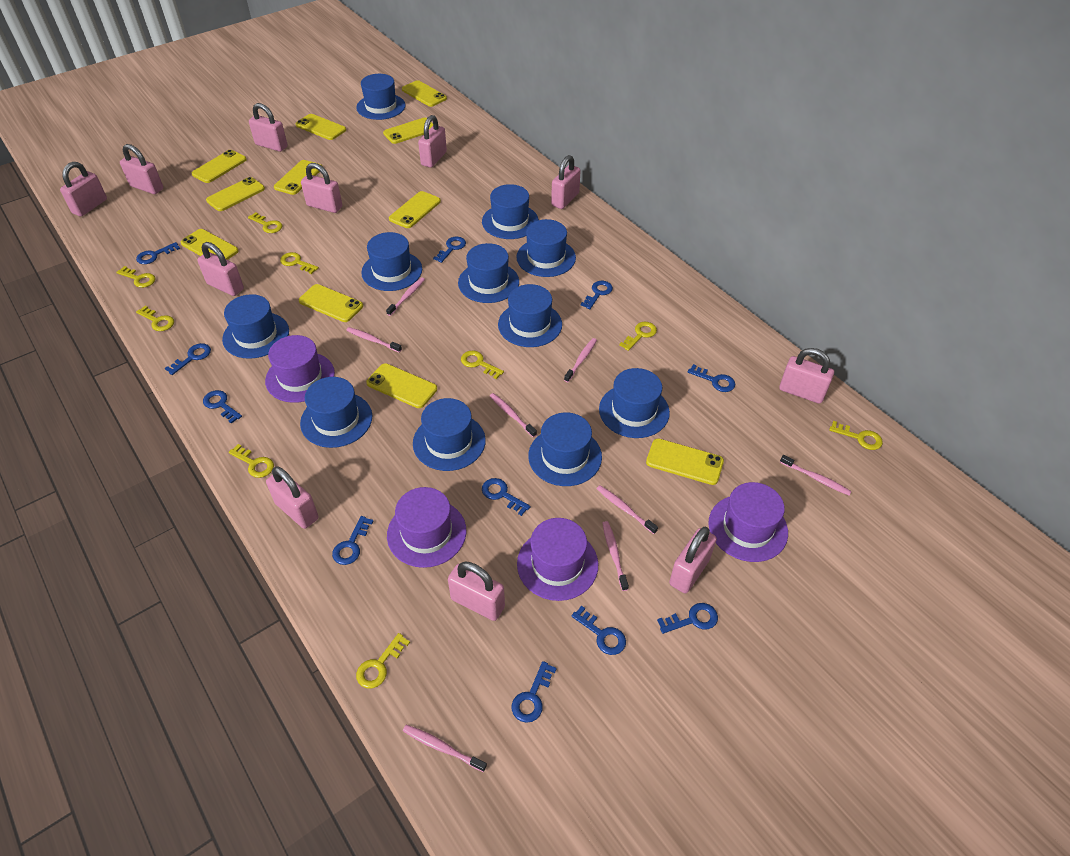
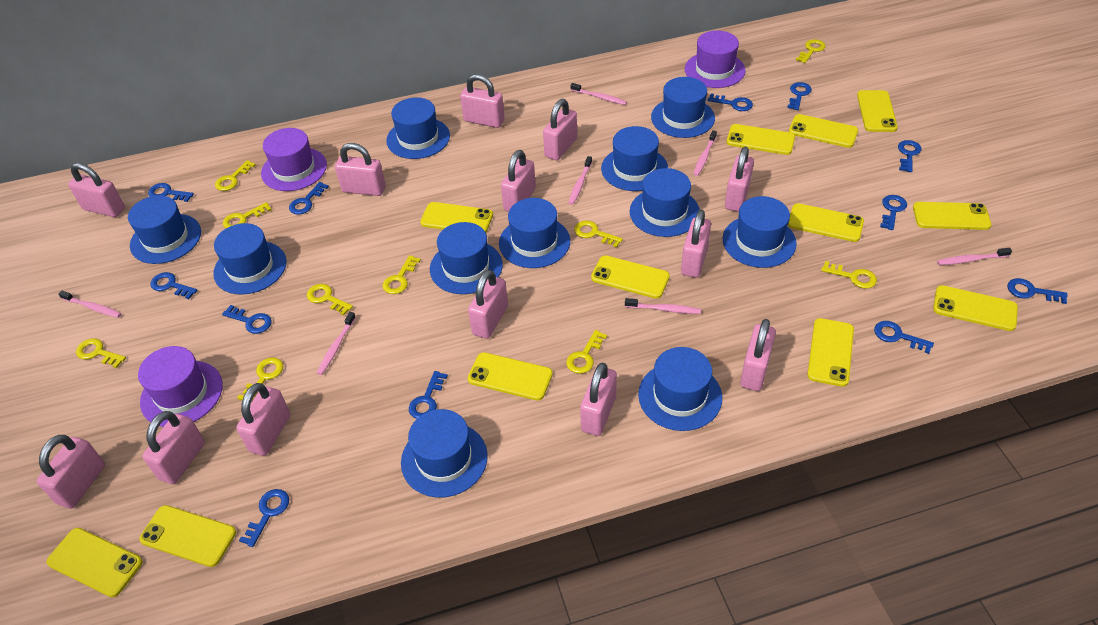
blue key: [136,242,180,264] [165,343,211,375] [203,390,242,424] [332,516,373,565] [433,237,466,263] [482,478,531,516] [511,661,557,723] [571,606,626,655] [581,281,613,309] [657,603,718,634] [688,364,735,392] = 11 -> [148,183,194,202] [150,272,198,299] [222,305,272,334] [239,489,289,547] [289,182,329,215] [409,371,448,419] [707,93,753,111] [787,82,812,110] [874,321,934,354] [880,195,907,230] [898,140,921,172] [1007,278,1068,304] = 12
pink padlock: [60,162,107,216] [120,144,163,194] [197,242,244,296] [249,103,288,152] [266,466,318,529] [301,163,342,213] [418,115,447,168] [448,562,505,621] [551,155,581,209] [669,527,717,594] [779,348,834,404] = 11 -> [36,435,105,509] [68,163,125,217] [142,411,205,484] [236,383,290,456] [335,143,386,196] [460,74,505,128] [468,270,508,339] [501,150,536,212] [543,99,577,160] [580,363,617,436] [681,210,711,278] [725,147,754,212] [740,319,776,391] = 13
pink toothbrush: [346,327,402,353] [386,277,425,316] [403,724,487,772] [490,393,537,437] [564,338,597,382] [597,485,658,534] [602,521,629,591] [780,455,852,495] = 8 -> [58,291,121,318] [317,312,356,375] [569,156,592,205] [571,83,627,105] [625,298,701,314] [693,130,717,176] [937,248,1012,265] = 7
purple hat: [265,335,335,403] [387,487,466,568] [517,518,598,601] [708,482,788,562] = 4 -> [138,346,223,427] [261,128,327,191] [685,31,746,88] = 3
yellow key: [116,266,156,288] [136,306,174,331] [229,444,274,478] [248,212,282,233] [280,252,319,274] [356,633,410,688] [461,350,504,379] [619,322,657,351] [829,421,883,450] = 9 -> [76,338,126,368] [215,160,256,191] [223,202,272,228] [237,357,284,401] [307,284,353,315] [382,255,421,294] [566,330,607,374] [574,220,623,248] [796,39,826,63] [821,261,877,289] = 10
yellow phone: [181,229,239,260] [192,150,247,183] [206,177,265,211] [274,160,322,195] [296,114,346,140] [299,284,363,322] [366,363,437,408] [383,118,433,144] [389,191,441,228] [402,80,447,107] [646,439,724,485] = 11 -> [46,528,143,597] [139,505,236,567] [420,202,493,233] [468,352,553,400] [591,255,670,299] [727,124,795,155] [788,203,864,242] [789,114,858,148] [807,318,854,387] [857,90,898,132] [913,202,992,230] [933,285,1018,331] = 12

